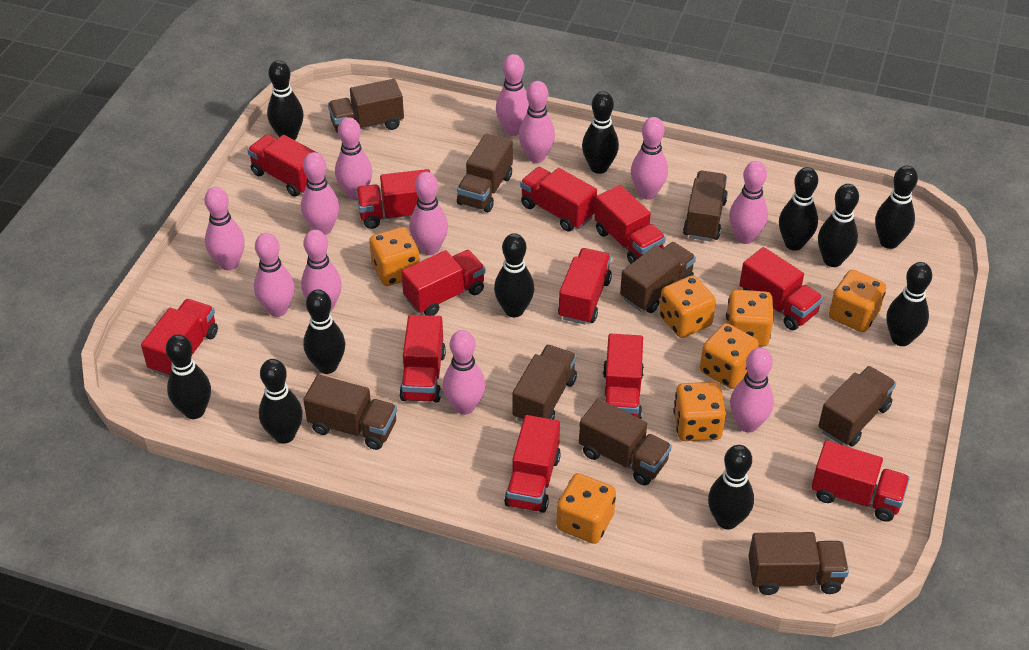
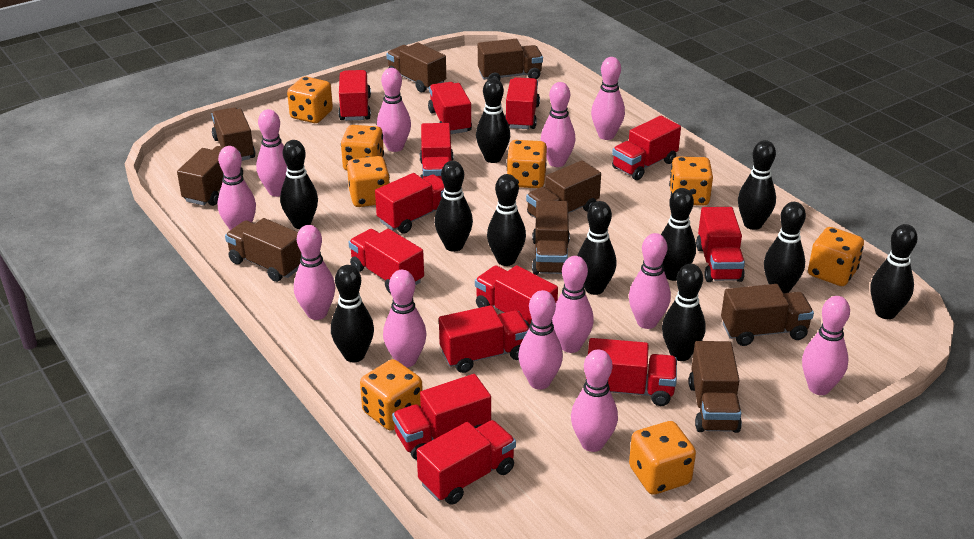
orange dice: [369,227,420,286] [556,473,616,544] [659,275,716,338] [673,382,726,441] [700,323,759,389] [726,290,773,347] [829,270,886,332] = 7 -> [287,77,333,123] [341,125,384,170] [347,156,390,207] [360,359,423,431] [507,140,547,188] [629,421,696,495] [669,157,713,206] [808,227,864,286] = 8
red truck: [141,299,218,377] [247,134,317,197] [356,169,430,229] [399,315,446,403] [401,250,486,316] [504,415,561,513] [520,167,597,232] [558,248,612,324] [594,185,666,264] [603,334,644,419] [740,247,823,330] [811,441,910,522] = 12 -> [338,70,371,121] [349,229,424,294] [375,173,444,234] [392,374,491,460] [417,420,516,505] [420,123,453,179] [428,82,472,134] [439,305,529,373] [475,265,558,327] [505,77,540,129] [588,338,677,406] [612,116,681,180] [696,207,745,282] = 13

